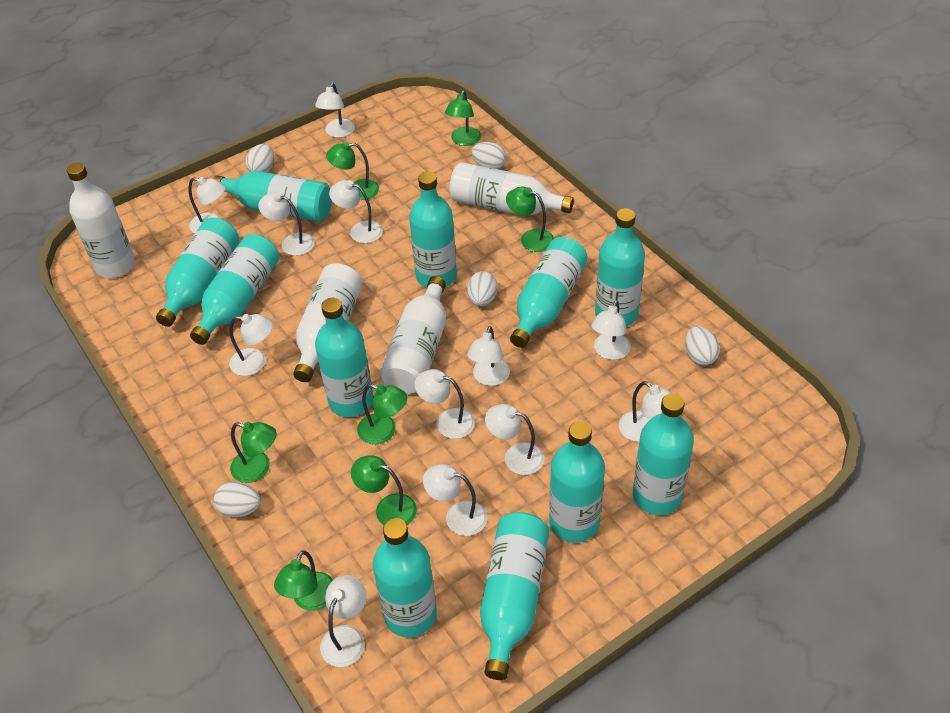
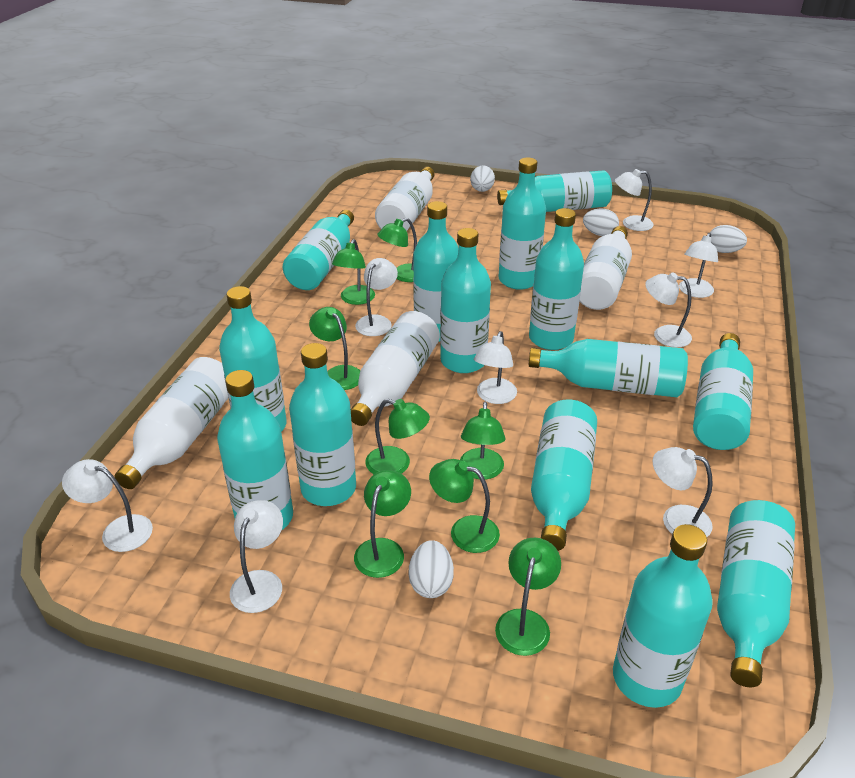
green lamp: [230,422,277,483] [274,550,333,611] [326,142,379,200] [351,455,417,525] [357,384,408,444] [445,90,481,146] [506,187,554,252] = 7 -> [309,307,360,390] [332,239,375,305] [354,470,411,578] [365,399,430,474] [377,218,417,282] [429,459,500,553] [460,402,506,480] [495,538,561,656] = 8
turquoise bottle: [156,218,239,327] [190,234,279,345] [213,171,332,222] [315,298,373,417] [373,518,437,638] [409,172,457,288] [480,512,549,680] [510,237,588,348] [549,421,605,543] [595,208,645,327] [633,393,694,515] = 11 -> [217,370,293,530] [219,286,286,432] [283,210,354,290] [289,343,356,506] [413,201,458,342] [440,228,491,373] [497,170,612,212] [499,157,546,290] [529,208,584,350] [529,339,688,397] [531,400,597,551] [613,524,713,708] [693,333,753,450] [717,500,795,687] = 14
white egg: [214,482,261,517] [245,144,274,172] [467,271,498,306] [471,142,506,169] [685,326,720,366] = 5 -> [409,540,454,598] [470,165,495,192] [583,209,619,236] [710,225,747,253] = 4
white lamp: [189,177,226,233] [229,314,273,376] [258,192,315,256] [315,83,355,138] [320,575,367,667] [329,180,383,243] [415,369,475,439] [423,464,487,536] [467,326,510,386] [485,404,544,475] [591,300,631,360] [619,381,671,442] = 12 -> [62,459,153,552] [230,500,283,613] [355,258,398,336] [474,331,517,404] [615,169,653,231] [645,272,692,347] [653,447,713,537] [679,233,718,298] = 8

